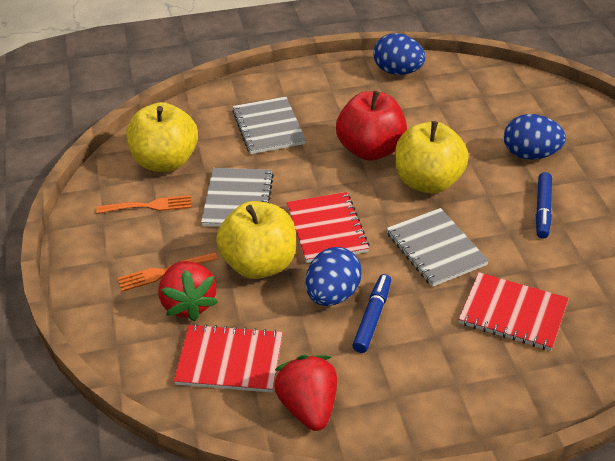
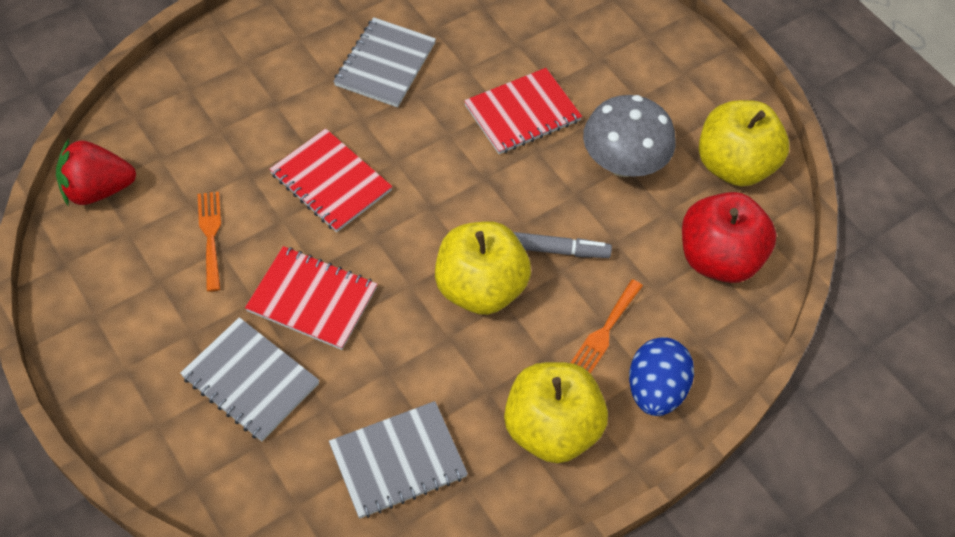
blue egg: [306,247,362,306] [374,33,426,75] [504,114,566,160] = 3 -> [629,337,694,416] = 1
blue marker: [352,274,391,353] [536,172,552,239] = 2 -> none = 0
grey marker: none = 0 -> [513,232,612,258] = 1
grey mushroom: none = 0 -> [583,95,675,177] = 1
red strawberry: [158,261,218,322] [274,355,337,431] = 2 -> [56,139,136,206] = 1

